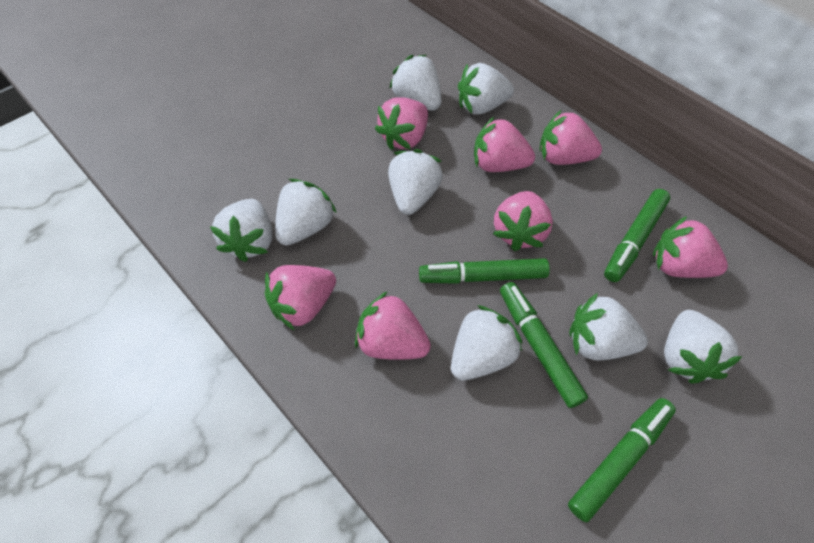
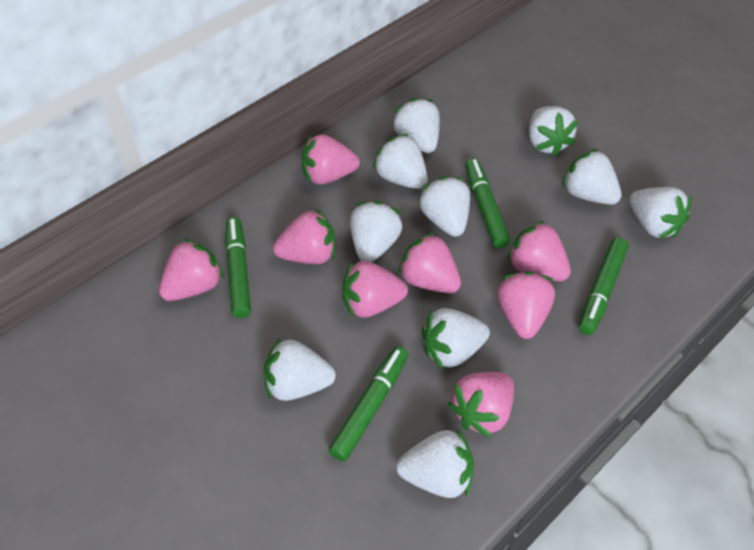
pink strawberry: [265,265,336,330] [355,291,431,360] [375,97,428,150] [474,117,535,172] [493,191,553,251] [540,110,602,165] [653,216,728,278] = 7 -> [159,239,224,301] [273,208,335,264] [302,134,360,184] [343,261,408,318] [398,232,461,293] [448,372,514,438] [497,271,555,339] [507,221,571,281] = 8
white strawberry: [210,199,273,262] [275,179,337,245] [388,149,443,215] [389,55,441,111] [451,305,522,381] [458,63,514,115] [569,293,648,361] [664,310,743,384] = 8 -> [264,338,336,401] [350,201,402,262] [373,133,428,189] [392,98,440,153] [396,428,474,498] [418,176,470,237] [422,308,490,370] [529,106,578,157] [562,149,622,205] [629,187,692,239] = 10

